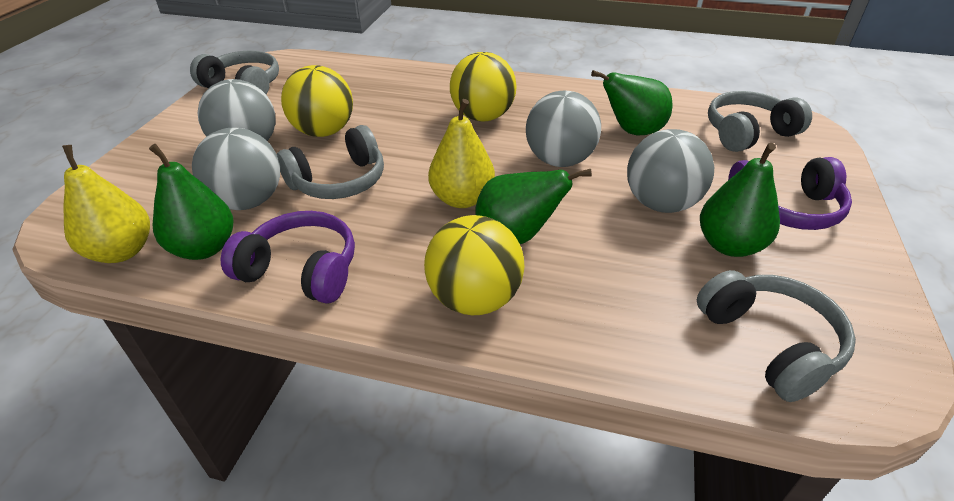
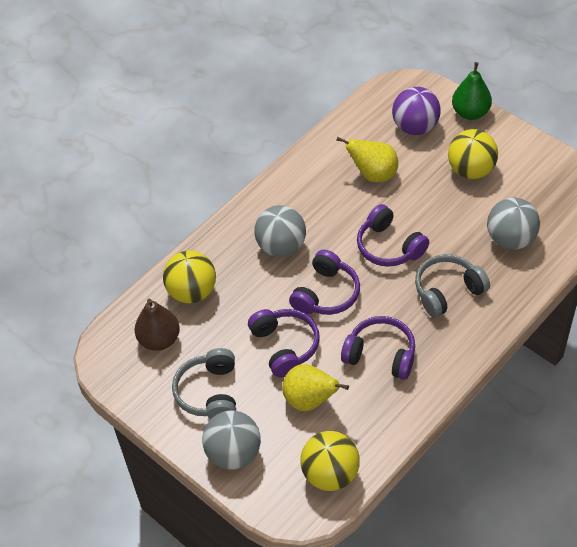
brown pear: none = 0 -> [135,299,180,351] = 1
green pear: [149,144,233,260] [475,169,592,244] [591,70,673,135] [700,143,780,257] = 4 -> [452,62,492,120] = 1
grey ball: [192,128,280,210] [198,79,275,141] [526,91,601,167] [627,129,714,213] = 4 -> [202,411,261,469] [255,205,306,257] [487,198,540,250] = 3
grey headphones: [190,51,279,95] [277,125,384,199] [697,270,856,402] [708,91,812,152] = 4 -> [172,348,236,419] [415,254,490,318] = 2
purple ball: none = 0 -> [392,87,441,135] = 1
purple headphones: [221,211,355,304] [728,157,852,230] = 2 -> [248,309,320,377] [289,250,360,315] [341,316,415,380] [357,204,429,267] = 4

